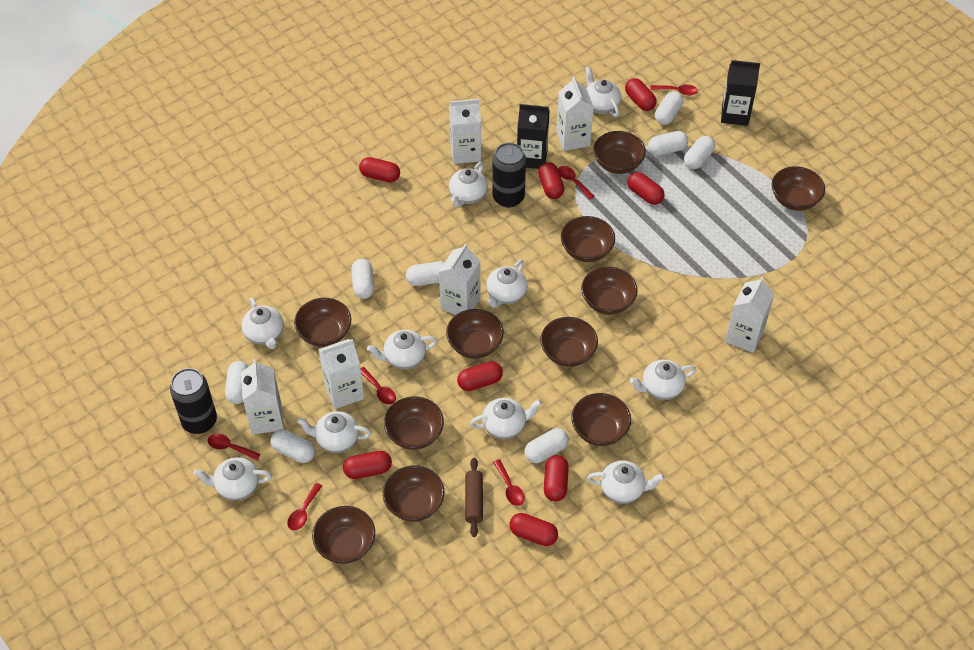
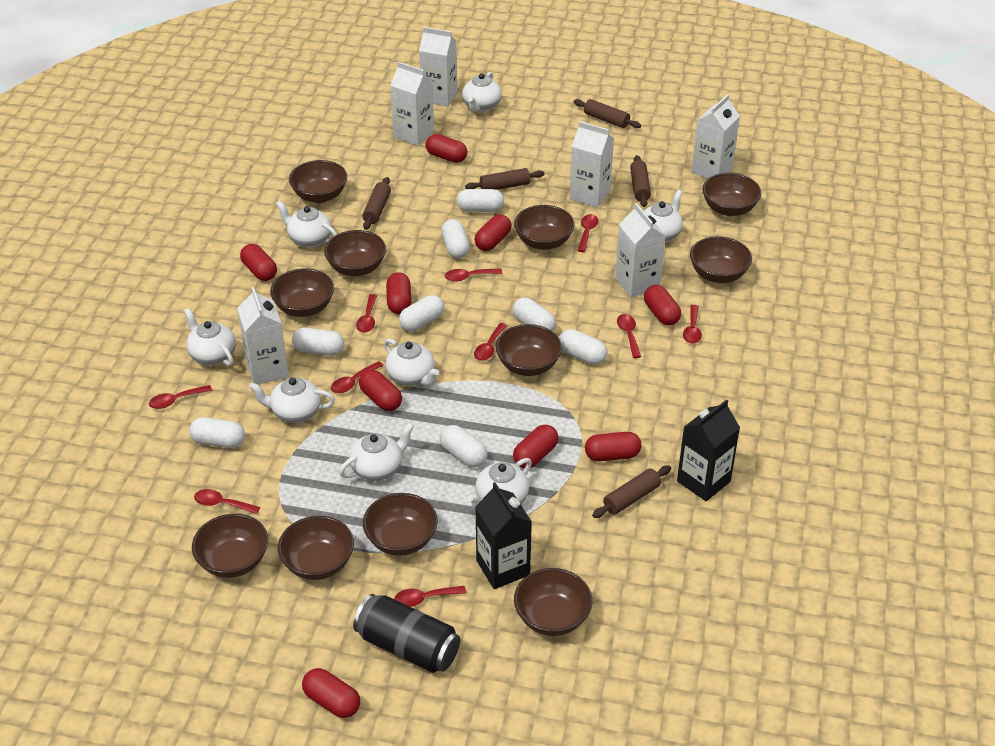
black can: [170,368,217,434] [492,143,526,208] = 2 -> [353,594,460,673] = 1
brown rolling pin: [465,458,483,537] = 1 -> [362,177,391,230] [465,168,545,190] [574,99,641,128] [592,465,671,518] [630,155,651,207] = 5
red capsule: [343,451,392,479] [359,157,400,182] [457,361,503,391] [509,513,558,546] [538,162,564,199] [544,455,569,501] [625,78,657,111] [627,172,664,205] = 8 -> [240,244,277,281] [302,668,360,718] [359,370,402,411] [386,272,411,314] [425,134,467,163] [475,214,512,251] [513,425,559,468] [585,432,641,461] [644,285,681,326] = 9
red spoon: [207,434,260,460] [287,483,322,530] [361,367,396,404] [493,459,525,506] [558,166,594,200] [650,84,698,95] = 6 -> [149,385,212,409] [194,489,260,514] [331,361,384,393] [356,294,377,333] [394,586,466,607] [445,268,502,282] [474,323,507,361] [578,214,598,252] [617,314,641,358] [683,305,702,344] = 10
white teapot: [193,457,272,501] [242,297,284,349] [297,411,372,453] [367,330,438,369] [449,162,488,207] [470,398,542,439] [486,259,528,308] [585,66,621,117] [587,460,665,504] [630,360,696,400] = 10 -> [184,308,236,366] [249,377,335,423] [276,201,337,248] [339,423,414,481] [384,339,439,386] [462,72,502,112] [468,458,532,510] [644,190,683,242] = 8

